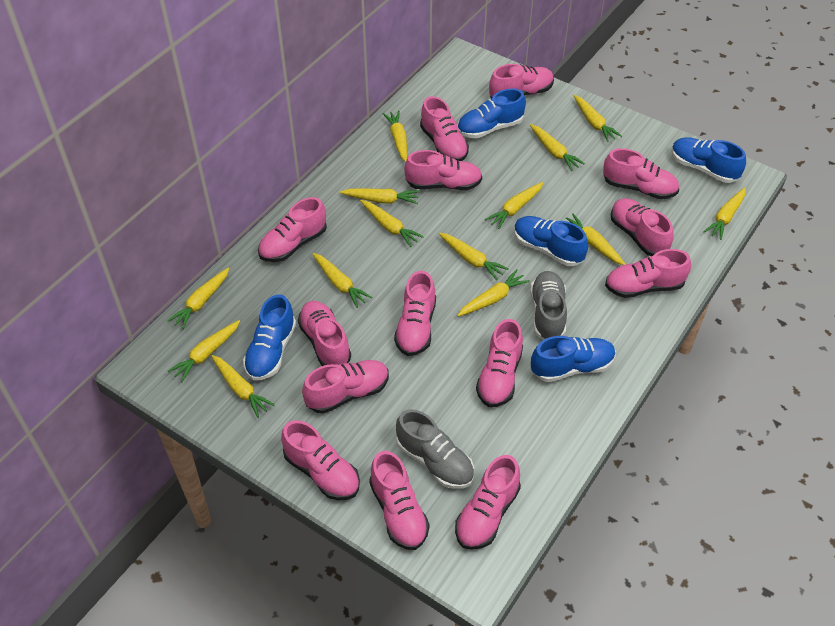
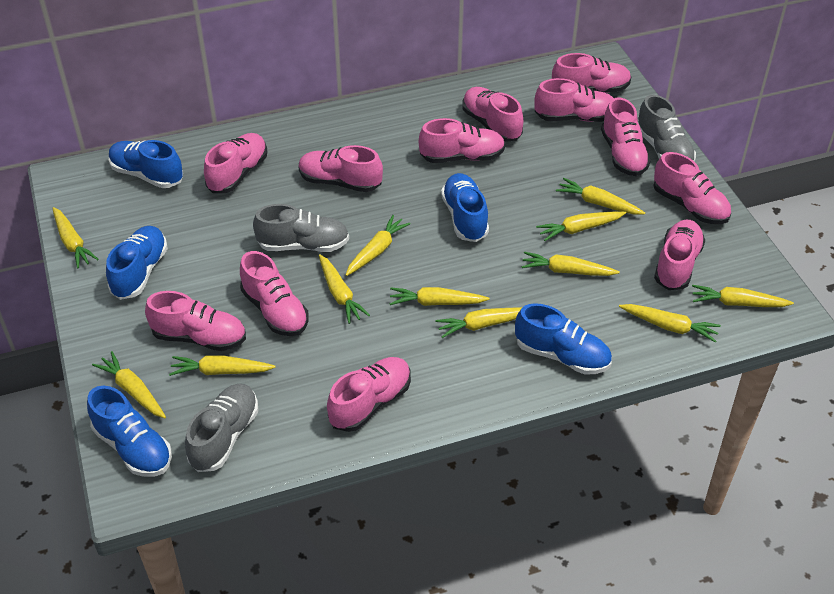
grey shoe: [396,409,474,489] [530,271,567,340] = 2 -> [185,384,258,472] [253,204,349,252] [638,95,696,162] = 3
pink shoe: [258,197,327,262] [281,420,360,500] [298,301,351,366] [302,360,389,414] [369,451,430,550] [394,271,436,356] [404,150,482,190] [420,96,469,161] [455,455,521,550] [476,319,523,407] [489,64,554,98] [603,148,679,199] [605,249,691,298] [611,198,674,256] = 14 -> [145,291,246,351] [204,133,267,193] [240,251,309,336] [299,145,383,192] [327,357,411,432] [419,118,505,163] [462,87,523,142] [534,78,613,122] [552,53,631,93] [601,97,651,176] [653,152,731,224] [654,220,705,290] = 12
yellow carrot: [167,268,229,330] [168,320,240,382] [211,355,275,418] [312,253,372,308] [340,188,419,204] [360,200,424,247] [383,111,407,162] [439,233,509,280] [457,269,530,317] [485,182,543,229] [530,124,585,171] [566,213,626,265] [573,95,622,142] [703,187,746,240] = 14 -> [52,207,99,268] [92,351,166,418] [169,355,276,376] [319,254,370,324] [346,215,411,276] [390,287,489,306] [435,307,523,338] [521,252,620,276] [536,211,626,241] [556,178,645,215] [619,304,721,343] [692,285,794,307] = 12

